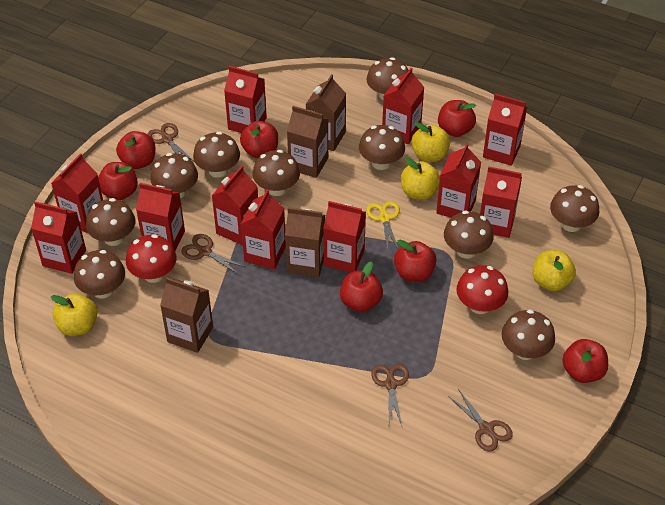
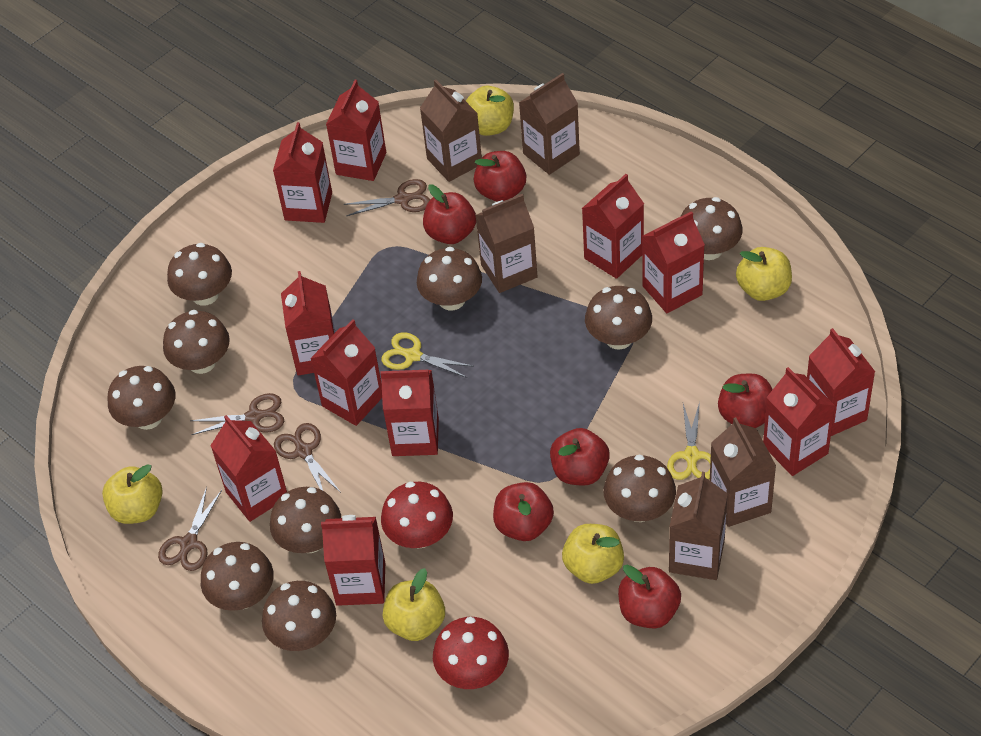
brown carton: [160,278,213,353] [285,207,325,277] [287,106,328,178] [305,74,346,151] = 4 -> [420,80,482,182] [475,194,538,293] [519,73,580,175] [669,472,728,580] [710,417,776,527] = 5
red apple: [98,162,138,200] [116,131,155,169] [240,121,278,158] [340,261,383,312] [394,240,437,282] [438,100,476,137] [562,339,608,383] = 7 -> [423,184,476,244] [474,151,526,202] [493,482,554,541] [550,428,610,486] [618,564,681,628] [718,374,773,428] = 6
yellow apple: [51,293,97,336] [401,157,440,200] [411,122,450,162] [533,250,576,291] = 4 -> [102,464,163,524] [383,568,445,641] [466,86,514,136] [562,524,624,584] [736,247,792,301] = 5
yellow scissors: [366,201,400,252] = 1 -> [381,332,474,378] [667,402,711,480] = 2

